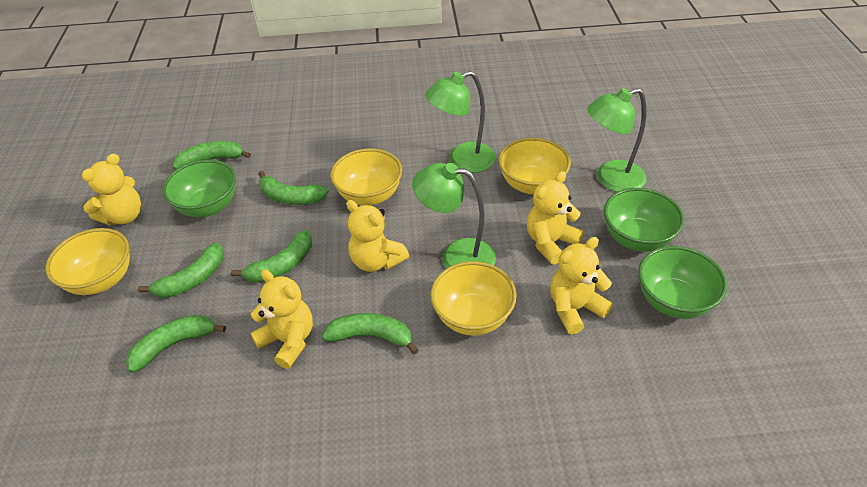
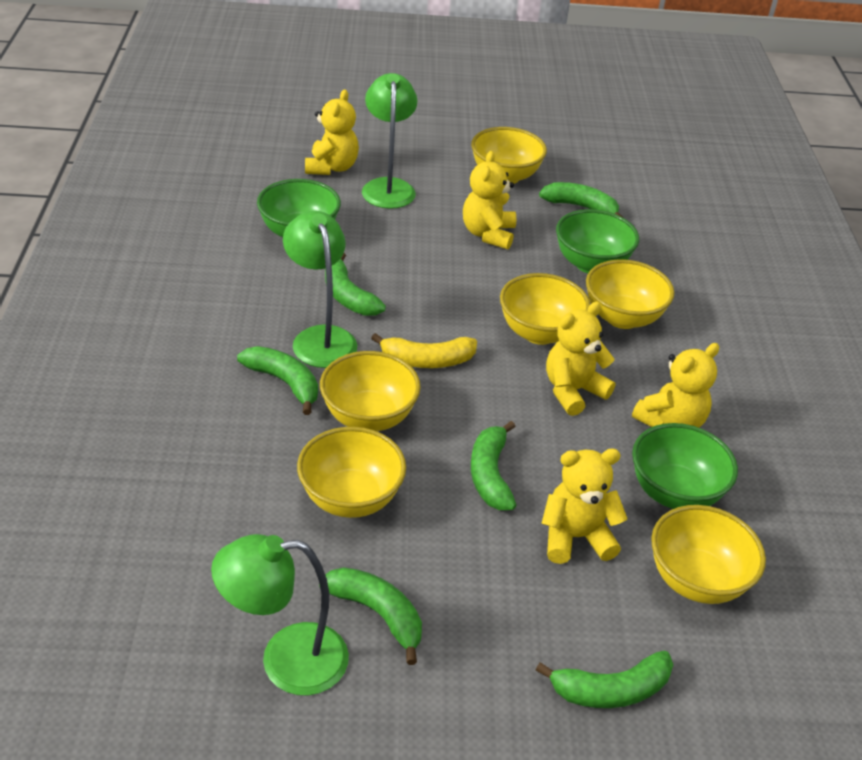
yellow banana: none = 0 -> [371,333,477,368] = 1
yellow bowl: [45,228,130,295] [330,148,402,205] [430,261,517,336] [499,138,571,194] = 4 -> [297,427,406,518] [320,351,421,431] [471,127,547,184] [500,273,590,345] [586,259,674,329] [651,505,766,604] = 6

